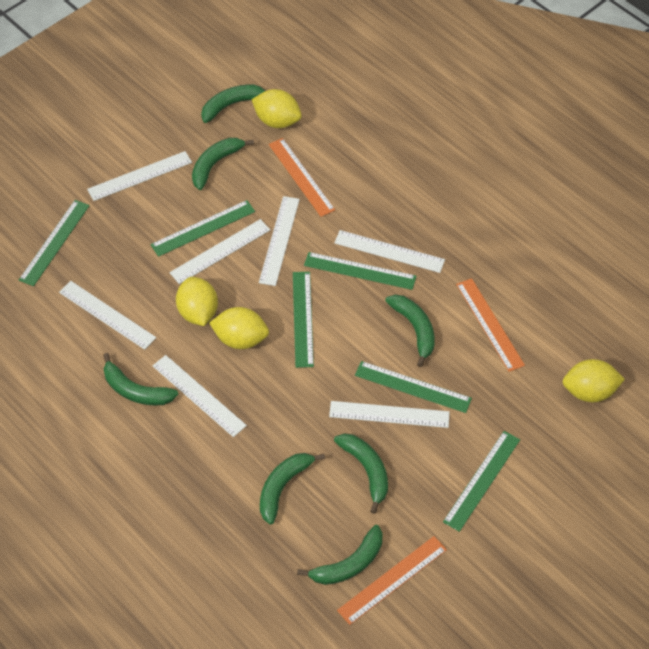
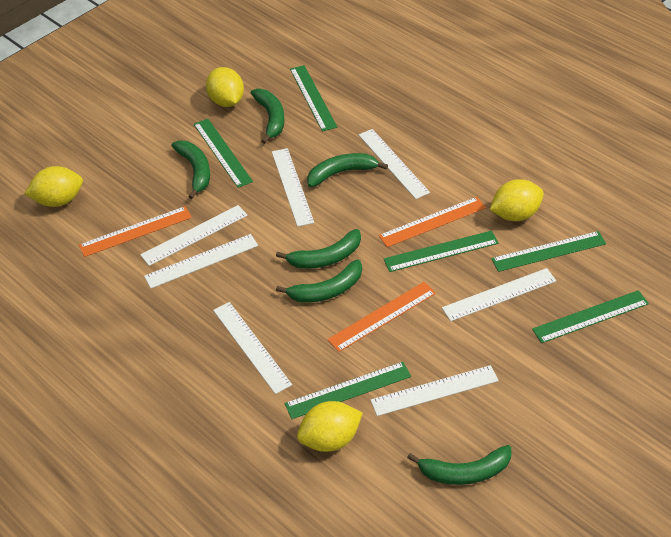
green banana: [103,353,178,405] [192,138,254,190] [201,84,265,123] [260,453,325,525] [297,525,382,585] [334,434,388,514] [385,295,435,367] = 7 -> [171,140,210,199] [251,89,285,144] [276,229,361,269] [276,259,362,303] [307,153,388,187] [407,445,511,485] = 6

